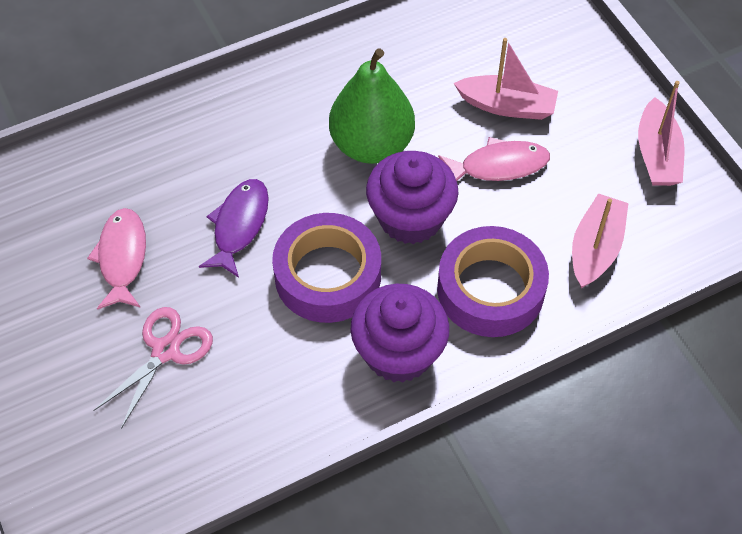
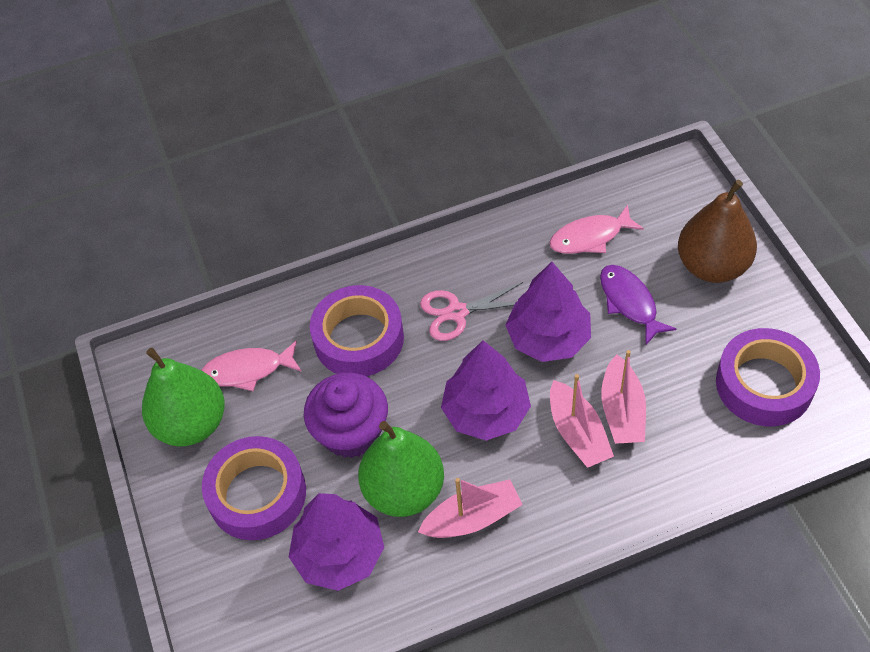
brown pear: none = 0 -> [678,180,757,283] = 1
green pear: [329,48,415,164] = 1 -> [142,348,225,446] [358,421,444,517] = 2
purple cupcake: [350,284,449,383] [366,151,459,244] = 2 -> [304,373,388,458] = 1
purple tape: [272,213,381,323] [437,226,549,337] = 2 -> [202,436,306,540] [310,285,404,376] [716,328,820,426] = 3
purple tree: none = 0 -> [289,493,384,591] [441,340,531,441] [506,262,591,362] = 3

